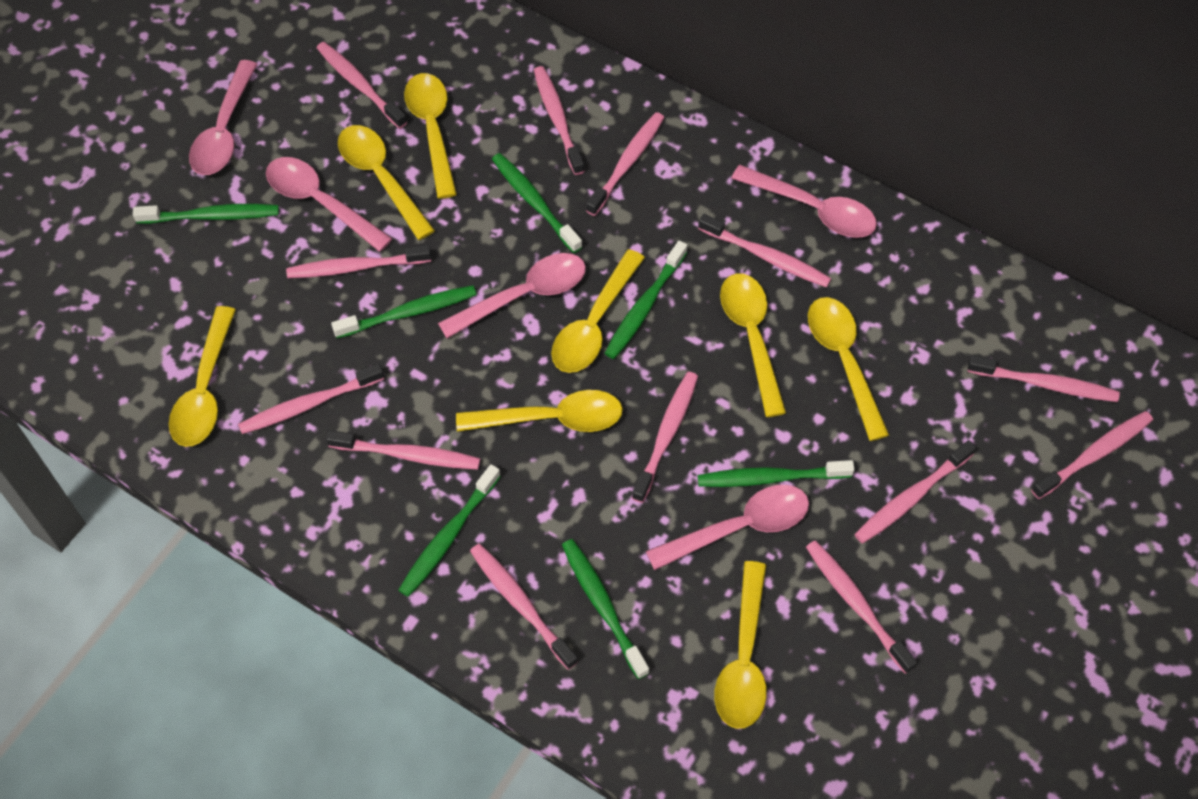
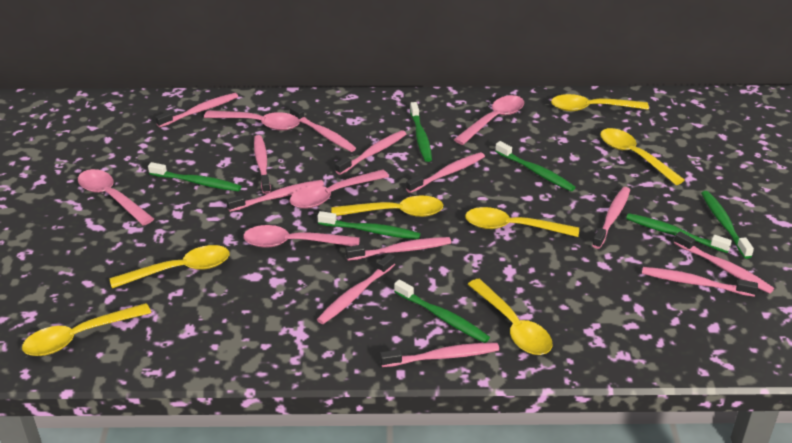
pink toothbrush: [238,363,384,434] [286,245,432,278] [317,42,407,129] [326,430,480,469] [470,544,578,670] [534,66,585,175] [586,112,664,216] [632,372,698,503] [698,214,831,287] [806,540,917,674] [854,440,976,544] [967,355,1120,402] [1031,411,1153,499] = 13 -> [155,93,238,127] [226,180,324,212] [254,135,271,194] [290,106,356,152] [317,253,395,324] [335,130,406,175] [345,237,451,261] [380,343,499,367] [406,152,485,193] [592,187,630,249] [642,267,758,297] [674,232,774,294] = 12
yellow spoon: [169,306,236,447] [338,125,435,240] [404,73,457,199] [456,390,623,432] [551,249,645,373] [715,561,767,729] [720,274,786,417] [808,297,889,441] = 8 -> [22,303,151,356] [109,245,230,288] [331,195,443,217] [465,207,579,237] [467,279,552,355] [551,94,649,111] [600,128,685,185] = 7

